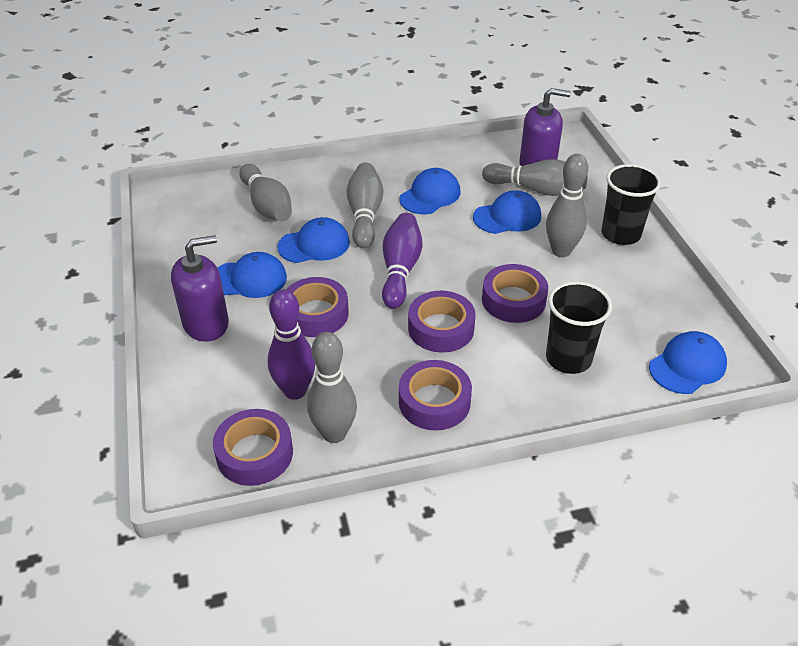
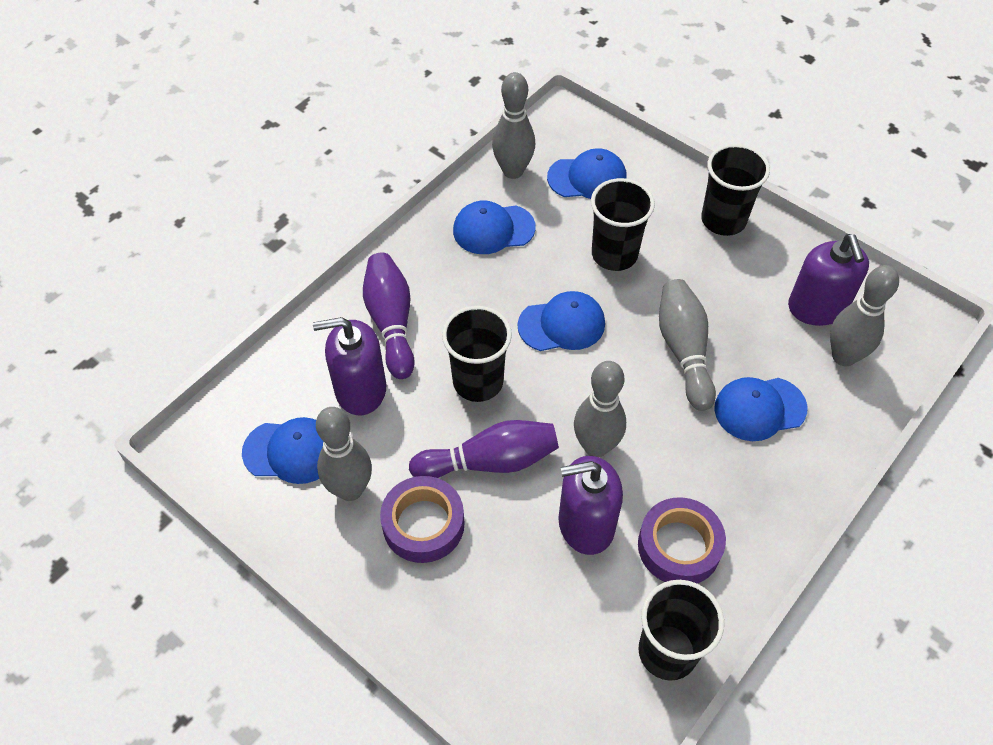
black cup: [546,281,612,374] [601,164,661,245] = 2 -> [442,306,512,402] [591,178,655,271] [638,580,724,680] [701,144,770,236] = 4
purple soap dispenser: [171,235,229,342] [520,88,571,166] = 2 -> [313,317,386,415] [558,456,623,555] [788,234,869,326] = 3
purple tape: [213,409,293,486] [286,277,349,337] [399,360,472,430] [408,291,476,353] [482,264,548,323] = 5 -> [380,476,464,563] [638,497,726,584] = 2

